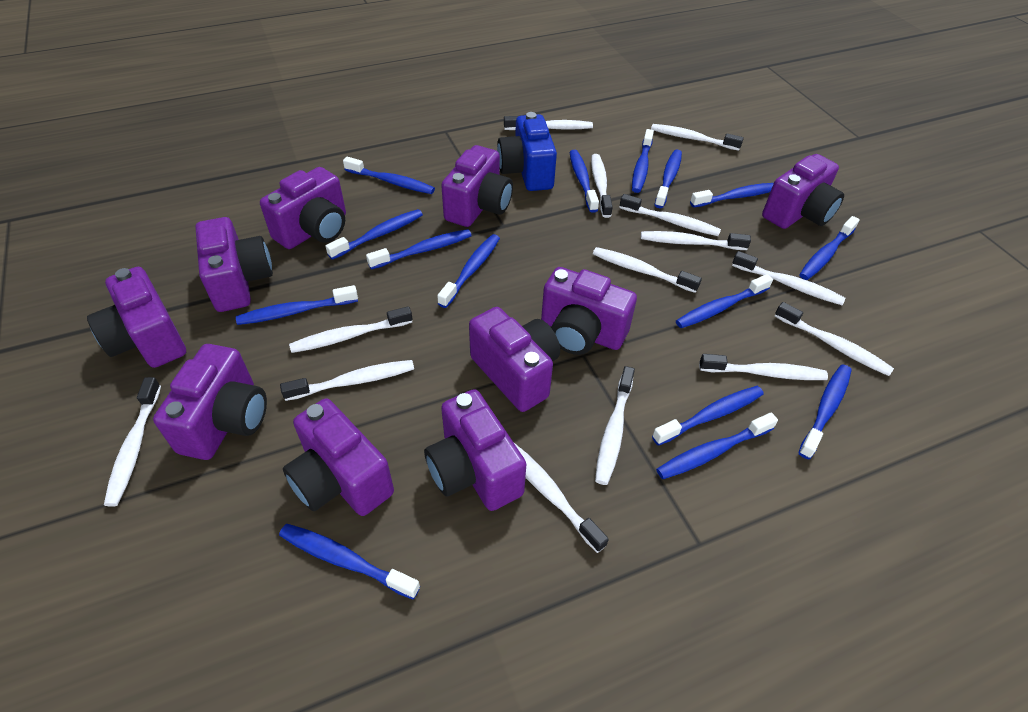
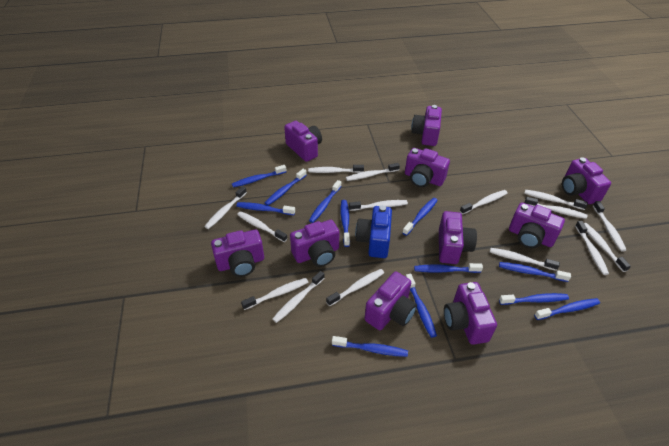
blue toothbrush: [236,285,358,325] [279,524,420,599] [325,209,423,260] [343,157,435,194] [366,229,472,269] [437,234,500,308] [570,150,599,213] [632,129,654,193] [652,386,764,446] [655,150,682,208] [656,412,778,479] [676,274,773,328] [690,183,774,208] [798,364,852,459] [799,216,860,280] = 15 -> [232,165,286,188] [236,202,295,215] [265,169,307,206] [309,180,341,223] [332,336,408,357] [341,200,350,247] [402,198,438,236] [406,274,437,338] [414,263,483,273] [499,262,571,282] [499,293,569,305] [534,298,600,320] = 12
white toothbrush: [104,377,161,507] [280,360,414,401] [289,306,412,353] [504,116,593,130] [514,443,609,553] [591,154,613,218] [593,247,702,293] [595,366,635,485] [619,194,721,236] [641,231,751,250] [651,124,744,151] [699,354,828,380] [732,251,845,305] [775,302,894,376] = 14 -> [204,186,247,229] [237,211,288,242] [241,278,308,310] [273,271,324,323] [308,165,364,173] [326,269,384,306] [346,163,400,181] [349,200,408,211] [460,190,508,214] [490,248,560,271] [524,190,588,210] [525,197,587,219] [575,221,609,275] [584,223,631,272] [593,201,626,251] = 15

